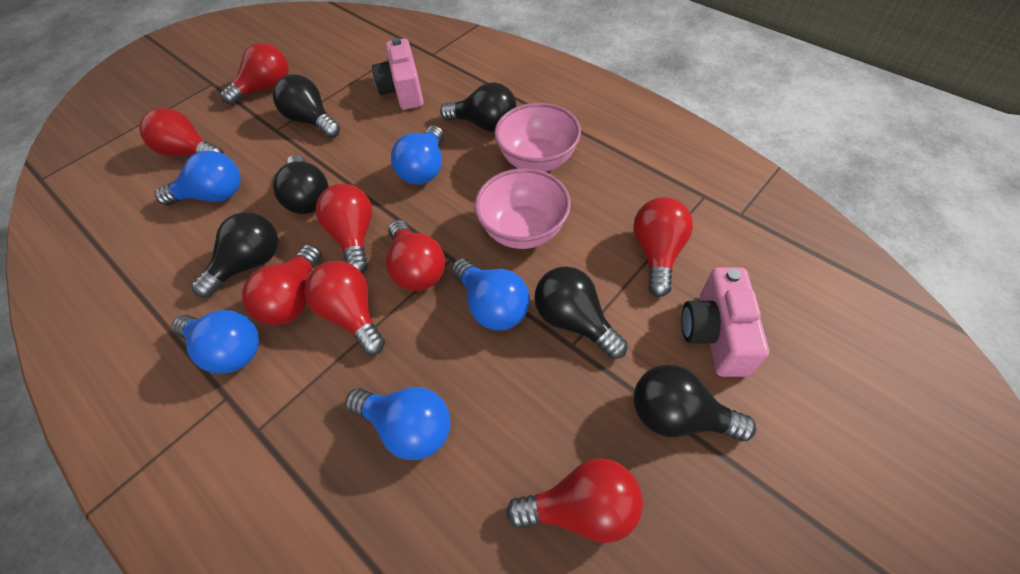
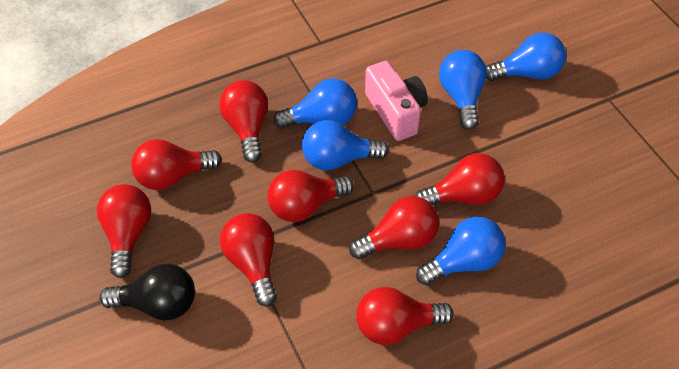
black light bulb: [191,212,279,297] [273,74,340,138] [273,155,329,214] [440,82,516,132] [534,266,628,359] [634,365,756,441] = 6 -> [99,264,195,321] = 1
pink bowl: [474,168,571,249] [494,103,581,172] = 2 -> none = 0
pink camera: [372,38,424,110] [681,267,769,377] = 2 -> [365,61,428,141] = 1

